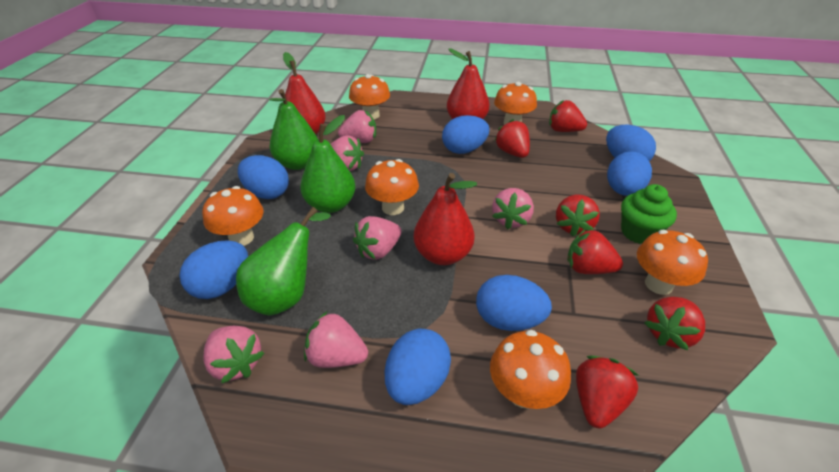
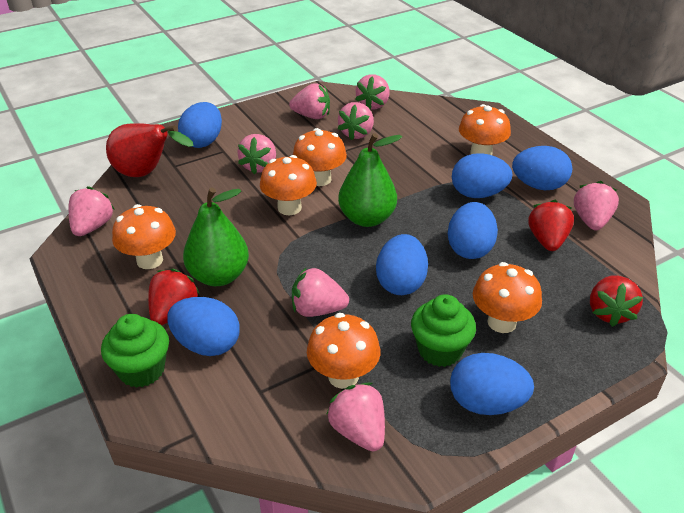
green cupcake: [621,184,677,244] = 1 -> [101,314,169,388] [411,294,476,367] = 2
green pear: [236,207,331,316] [269,89,318,170] [300,115,355,213] = 3 -> [183,188,249,286] [338,133,402,227] = 2
pink strawberry: [203,326,264,383] [304,312,368,368] [331,136,364,171] [338,110,376,143] [353,216,402,260] [492,188,534,229] = 6 -> [68,186,114,236] [237,134,276,174] [289,83,330,119] [292,268,349,317] [326,383,385,451] [337,102,374,140] [355,74,390,109] [574,181,619,230] = 8
red pear: [283,52,326,134] [414,173,477,265] [447,49,489,119] = 3 -> [106,123,193,177] = 1
red strawberry: [494,119,530,158] [549,100,587,132] [556,195,600,237] [567,229,623,274] [576,356,639,428] [645,297,705,350] = 6 -> [148,269,200,325] [528,200,574,251] [590,276,643,327] = 3

